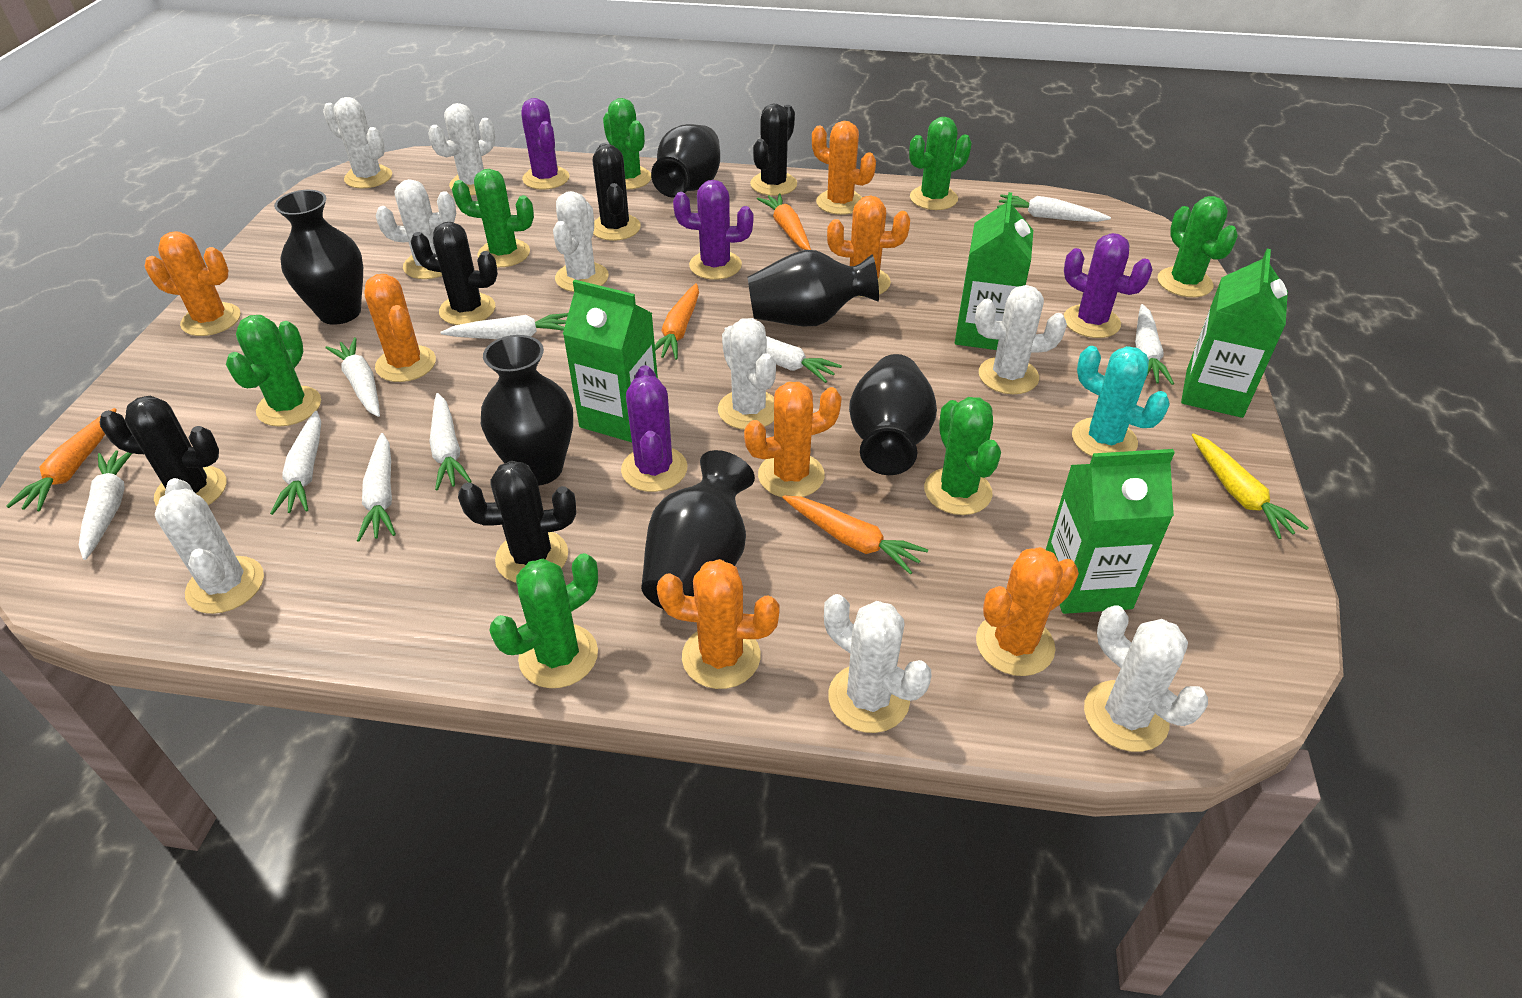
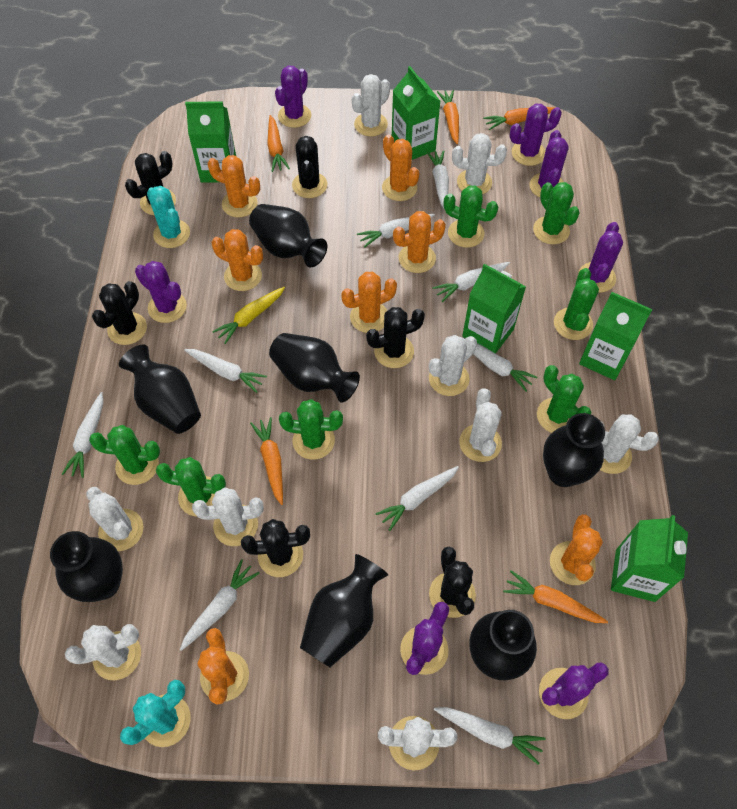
black cactus: [99,396,226,506] [410,222,498,325] [458,461,576,583] [593,143,641,241] [750,104,797,196] = 5 -> [92,281,147,345] [125,151,176,215] [241,519,310,577] [292,136,327,198] [366,307,425,368] [429,547,476,618] = 6
black vase: [274,190,363,325] [481,335,573,486] [641,450,755,609] [651,124,720,198] [748,250,879,326] [849,354,937,475] = 6 -> [50,531,123,602] [119,344,201,434] [249,204,327,267] [269,333,360,403] [300,554,388,667] [470,610,537,680] [543,413,605,487] = 7
green carton: [563,280,658,442] [955,192,1033,350] [1046,449,1175,614] [1181,249,1288,418] = 4 -> [185,101,236,183] [392,66,441,160] [462,264,526,354] [579,292,652,380] [611,515,688,602] = 5
orange carrot: [6,408,117,511] [655,283,699,360] [757,193,811,250] [782,495,928,575] = 4 -> [250,417,283,505] [267,115,290,172] [437,90,459,144] [483,107,556,130] [503,570,608,623] = 5
purple cactus: [522,98,570,190] [621,365,687,492] [673,180,753,280] [1064,233,1153,338] = 4 -> [135,261,187,323] [275,65,311,128] [400,602,449,675] [510,103,562,166] [530,130,569,197] [539,662,609,719] [578,222,623,293] = 7
turquoise cactus: [1072,346,1170,457] = 1 -> [120,680,191,747] [147,186,190,248] = 2

